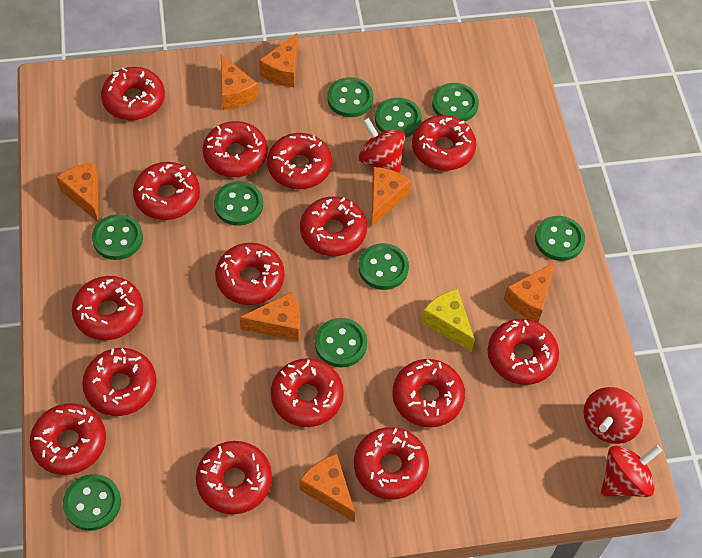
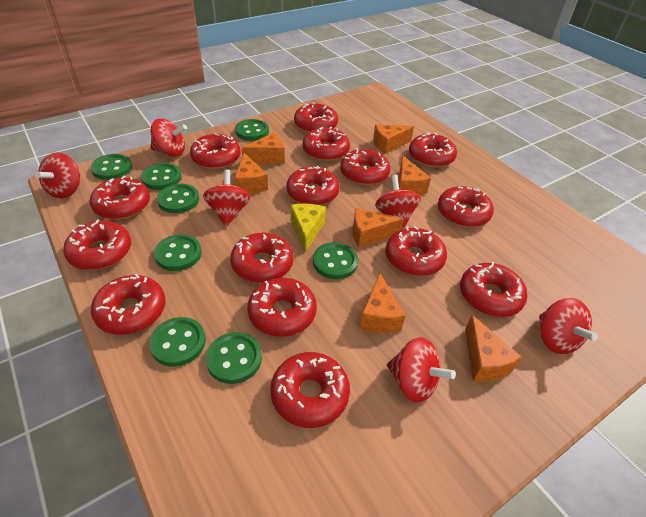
green button: [63,474,121,531] [92,214,143,260] [214,181,263,226] [315,318,367,368] [327,77,374,117] [358,243,409,290] [375,97,422,138] [432,83,479,122] [535,216,585,261] = 9 -> [91,154,132,180] [141,163,182,190] [149,317,206,367] [154,234,202,271] [157,184,199,213] [206,332,262,384] [235,119,269,141] [313,242,358,279] = 8
red spinning top: [359,118,405,173] [584,387,643,444] [601,445,662,497] = 3 -> [35,153,80,199] [151,119,187,157] [203,169,250,227] [375,175,421,229] [387,337,456,403] [539,298,598,354] = 6

